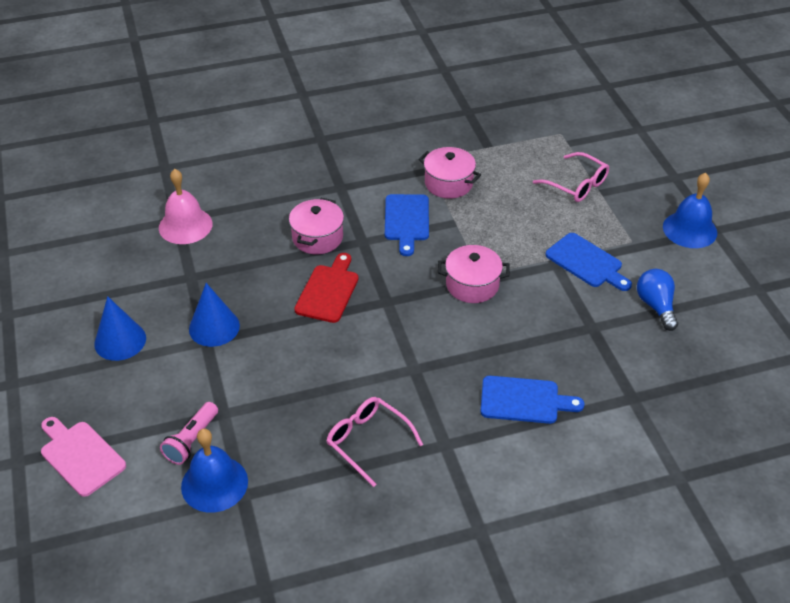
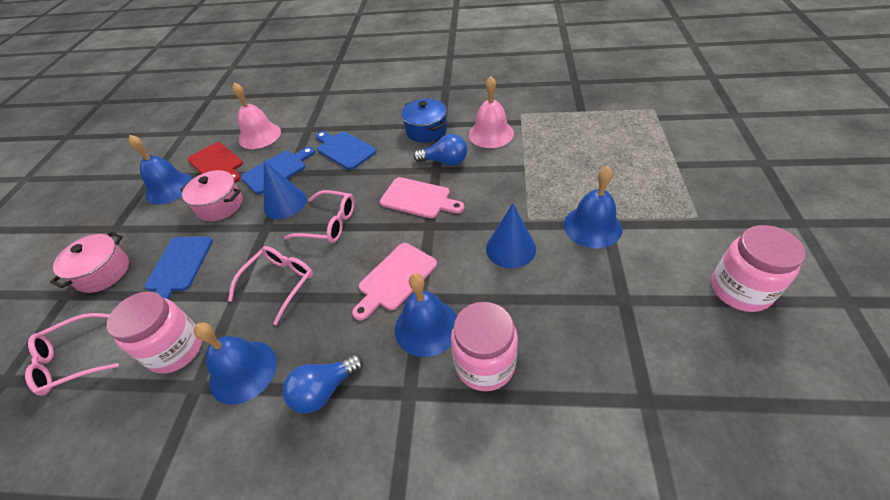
blue bell: [181,429,248,513] [663,173,717,248] = 2 -> [128,135,193,205] [194,322,277,404] [395,273,457,357] [564,166,622,248] = 4
blue light bulb: [637,269,678,331] = 1 -> [283,354,363,414] [413,134,467,166] = 2
blue pot: none = 0 -> [401,99,447,143] = 1
pink bell: [159,169,213,244] = 1 -> [232,82,281,149] [469,76,514,148] = 2
pink cutting board: [41,417,126,497] = 1 -> [352,243,437,320] [380,177,465,218] = 2
pink flashlight: [160,402,218,465] = 1 -> none = 0
pink glasses: [326,397,423,487] [533,152,609,202] = 2 -> [25,313,119,396] [228,246,313,325] [284,190,354,243] = 3
pink jar: none = 0 -> [107,291,202,374] [451,302,518,391] [711,225,806,312] = 3
pink pot: [289,198,344,254] [419,147,481,199] [438,245,510,303] = 3 -> [50,232,129,293] [181,170,243,221] = 2

